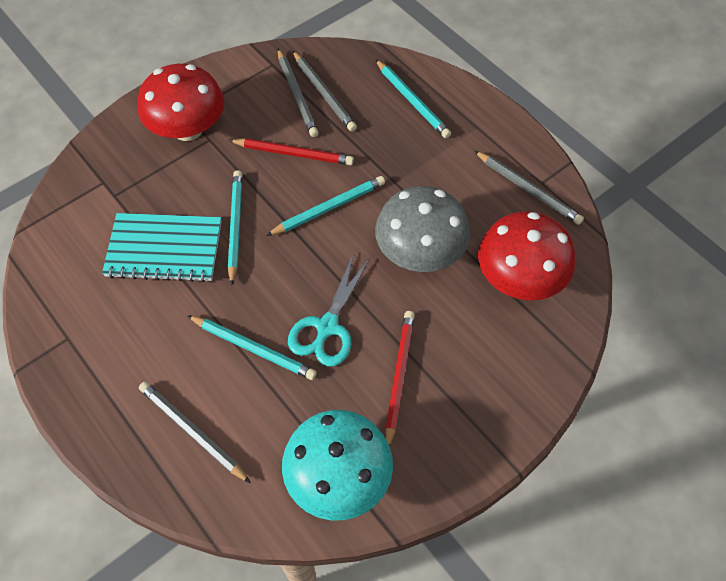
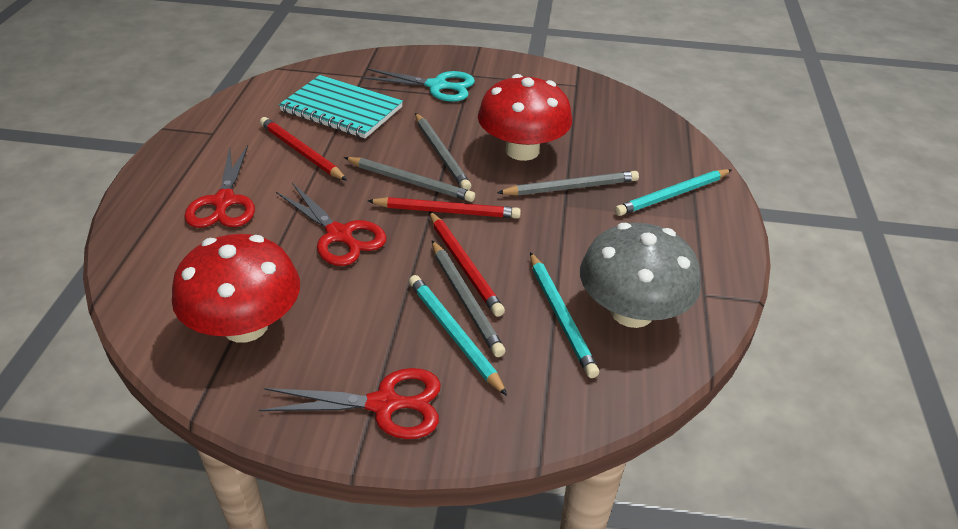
red pencil: [229,138,354,165] [385,311,415,446] = 2 -> [260,117,347,181] [368,197,521,219] [429,211,505,317] = 3
red scissors: none = 0 -> [184,145,255,228] [259,368,441,439] [276,183,386,266] = 3
turquoise mushroom: [282,410,393,521] = 1 -> none = 0
turquoise pencil: [187,315,317,380] [228,170,243,286] [266,176,385,236] [375,59,451,138] = 4 -> [409,275,507,396] [530,252,599,378] [615,169,732,216] = 3

